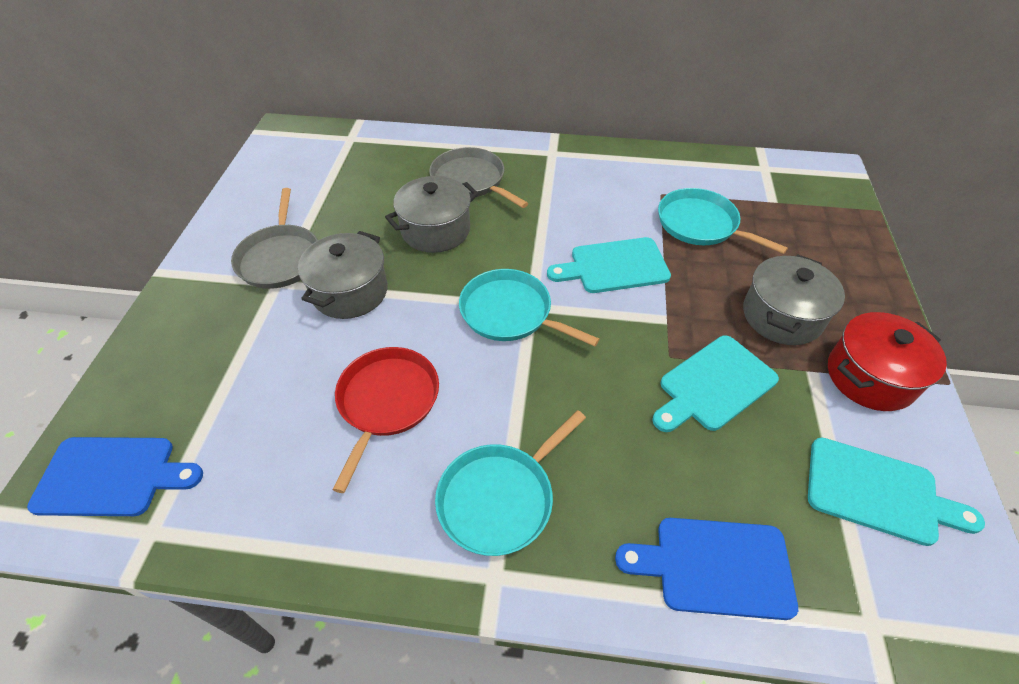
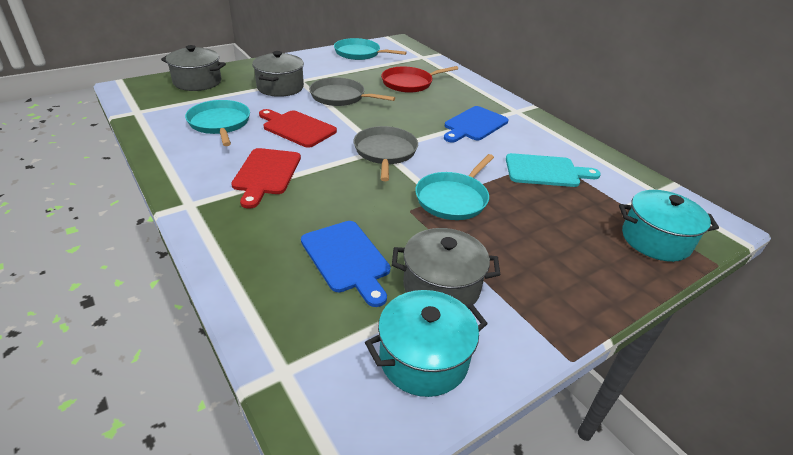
red cutting board: none = 0 -> [231,148,301,209] [259,109,337,148] = 2
red pot: [828,312,947,411] = 1 -> none = 0
turquoise cutting board: [547,237,671,293] [652,335,779,432] [808,438,985,546] = 3 -> [506,153,601,187] = 1
turquoise pot: none = 0 -> [365,290,488,397] [619,190,719,262] = 2

